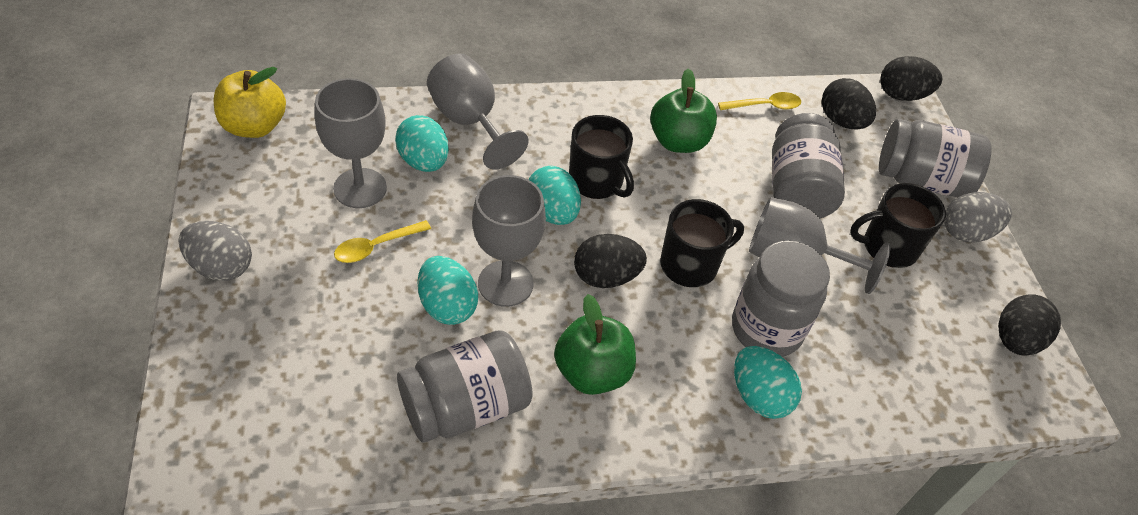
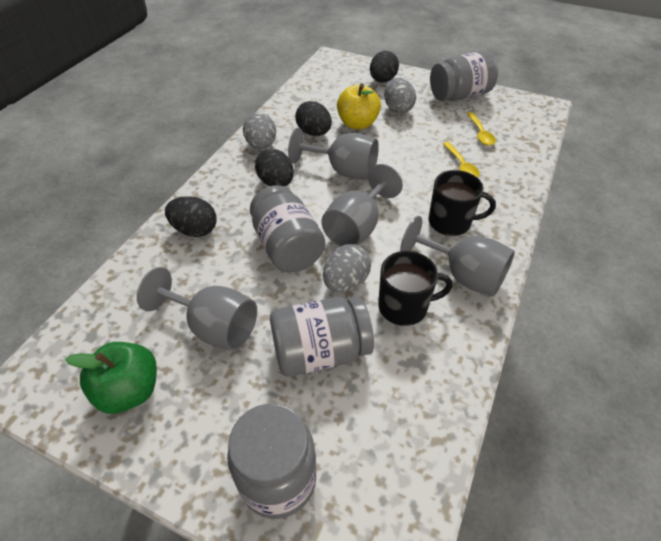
black mug: [569,115,634,199] [660,199,744,287] [850,183,946,268] = 3 -> [378,251,453,326] [428,170,496,236] = 2
green apple: [554,294,636,395] [650,68,717,153] = 2 -> [65,342,157,414] = 1
grey egg: [179,221,252,281] [944,192,1012,243] = 2 -> [243,113,276,149] [323,244,371,292] [384,78,416,114] = 3
turquoise egg: [395,115,449,172] [418,256,478,325] [528,166,581,225] [734,346,802,419] = 4 -> none = 0

